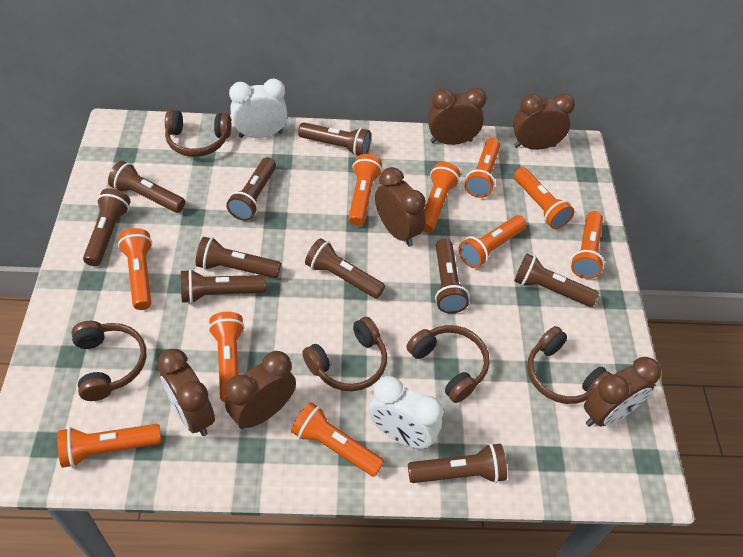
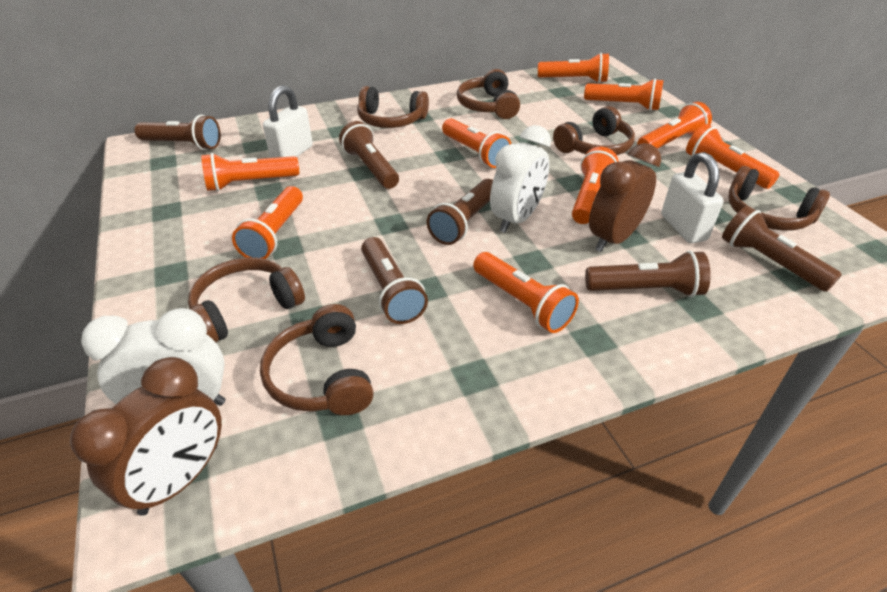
brown clock: [157,349,215,436] [225,351,296,429] [375,167,426,247] [427,87,487,145] [513,93,575,150] [584,357,661,427] = 6 -> [70,357,222,516] [589,143,661,252] = 2
brown flashlight: [83,188,131,266] [108,161,185,213] [181,269,266,304] [196,237,281,278] [226,157,276,221] [298,122,371,157] [305,238,385,299] [408,443,507,483] [435,239,469,314] [514,253,599,307] = 10 -> [134,115,221,150] [339,121,399,189] [361,237,428,324] [427,179,493,245] [585,250,711,297] [722,206,842,292] = 6
brown headphones: [71,321,146,401] [165,110,231,157] [302,317,387,391] [406,325,490,403] [527,326,611,404] = 5 -> [188,257,305,343] [260,304,374,415] [357,86,429,128] [457,69,520,119] [553,106,635,155] [728,166,830,231] = 6
orange flashlight: [57,424,161,468] [118,228,152,310] [208,312,245,402] [291,402,384,477] [348,154,382,226] [423,162,460,233] [459,215,527,268] [465,138,500,198] [514,167,574,229] [571,211,604,279] = 10 -> [201,153,299,191] [232,186,303,259] [442,118,511,168] [473,252,579,333] [538,53,609,83] [572,147,619,224] [584,78,664,111] [637,102,712,149] [686,124,780,189] = 9
white padlock: none = 0 -> [263,85,313,158] [661,152,724,243] = 2

